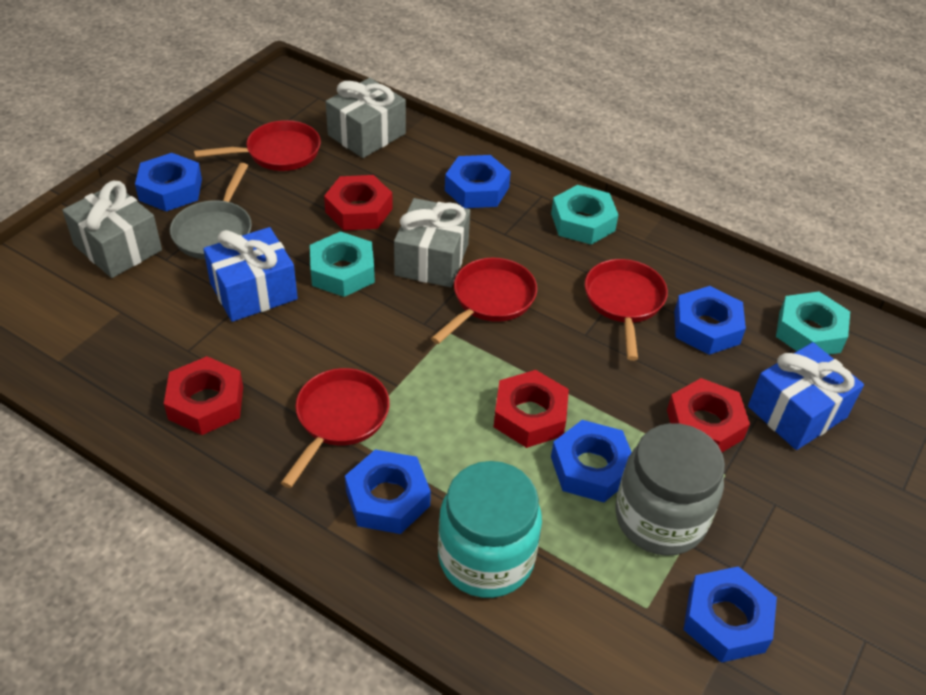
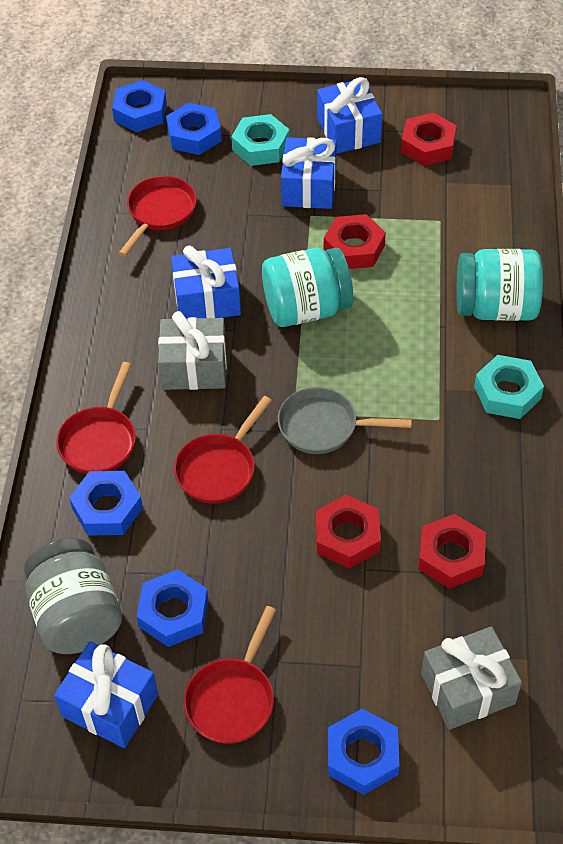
blue gift: [203,227,298,322] [748,342,864,450] = 2 -> [54,641,158,748] [171,245,241,319] [281,137,337,209] [317,77,382,154] = 4
blue nut: [135,153,202,211] [345,450,431,534] [445,155,511,208] [551,420,632,502] [674,286,746,355] [683,566,777,663] = 6 -> [69,471,143,536] [112,80,167,132] [136,569,208,647] [166,103,222,155] [328,709,399,795] = 5
grey gift: [62,181,162,278] [326,78,406,158] [394,198,470,287] = 3 -> [158,311,227,390] [421,626,522,730] = 2
turquoise jar: [438,461,542,598] = 1 -> [262,248,353,327] [456,249,543,321] = 2
turquoise nut: [310,231,375,297] [551,185,618,245] [776,292,850,355] = 3 -> [231,114,290,166] [474,355,544,419] = 2

